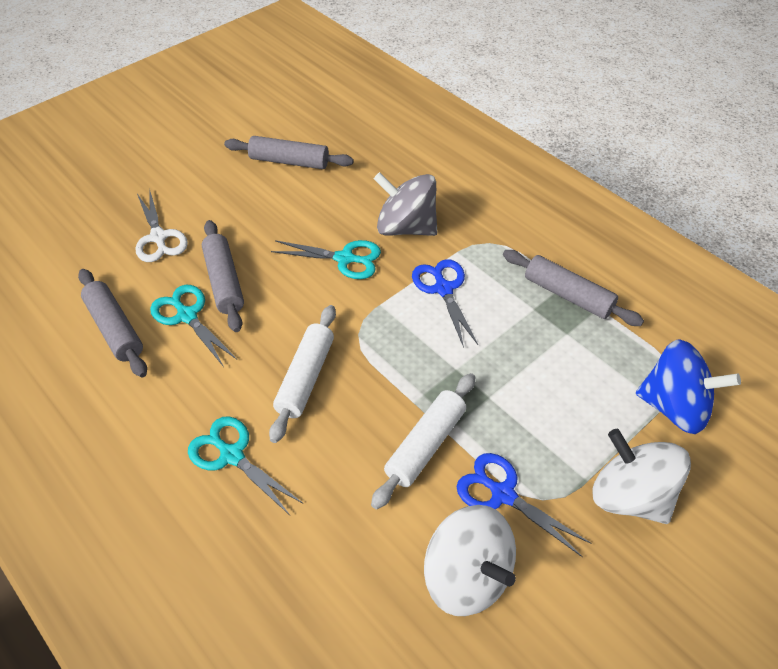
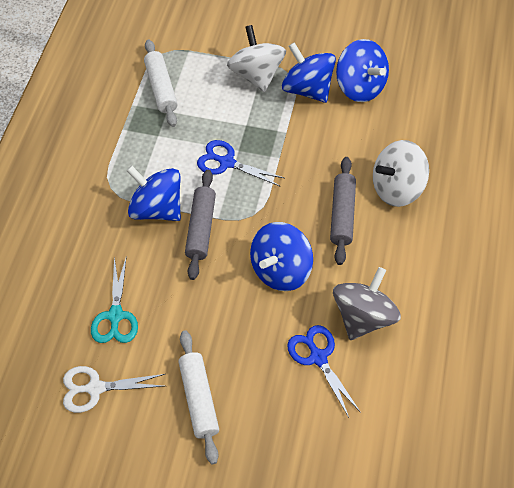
blue spinning top: [636,339,741,434] = 1 -> [126,165,181,221] [250,222,313,291] [282,42,336,103] [336,39,389,102] = 4
grey rolling pin: [78,269,147,377] [202,220,244,332] [224,136,354,169] [503,250,644,326] = 4 -> [185,170,216,280] [330,157,356,265] = 2
turquoise scissors: [150,285,237,367] [188,416,303,515] [271,240,381,279] = 3 -> [91,256,138,343] = 1

